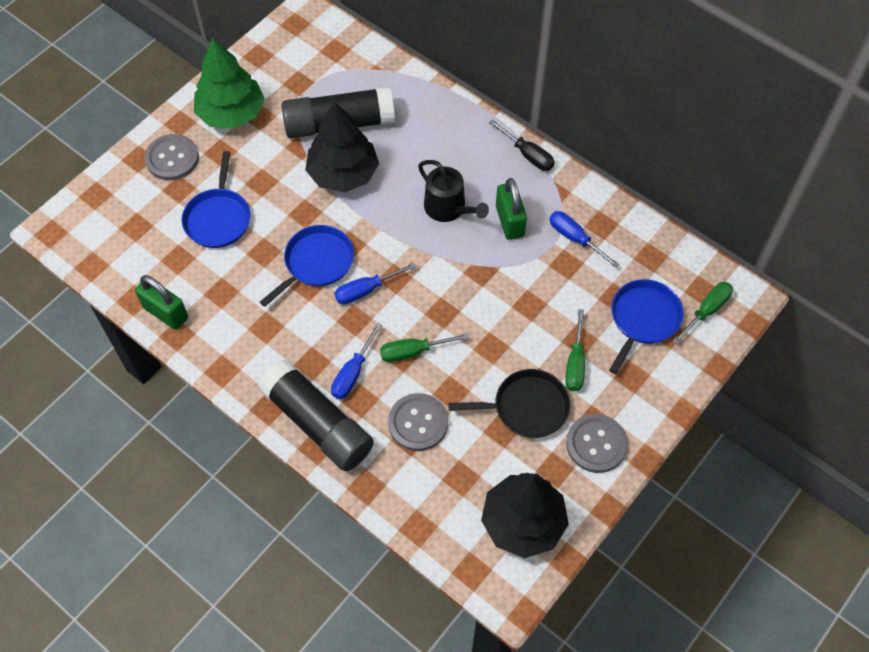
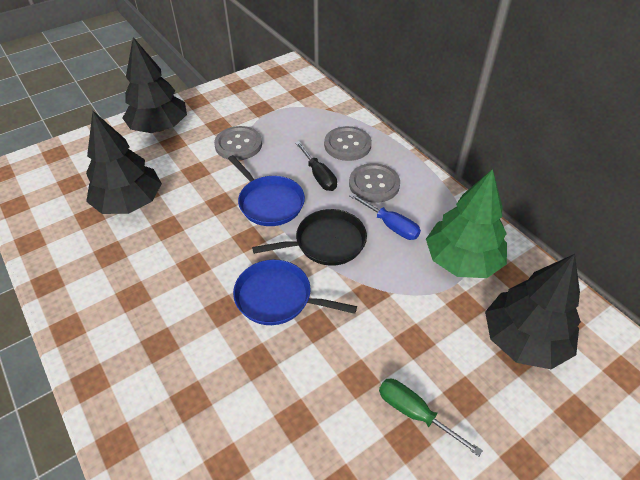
black glue stick: [258,359,374,471] [282,86,395,138] = 2 -> none = 0
black tree: [305,101,379,193] [481,473,569,558] = 2 -> [86,111,162,214] [123,37,187,133] [485,254,581,369] = 3
black watering can: [418,160,489,222] = 1 -> none = 0
blue pan: [182,151,251,248] [260,225,354,307] [609,279,683,374] = 3 -> [228,155,305,226] [233,260,357,325] = 2
blue screwdriver: [331,323,382,399] [334,263,417,304] [549,211,619,268] = 3 -> [349,193,421,240] = 1
green padlock: [135,275,188,330] [496,178,527,240] = 2 -> none = 0
green screwdriver: [380,333,469,362] [565,309,585,392] [672,282,733,344] = 3 -> [379,379,483,457] = 1

